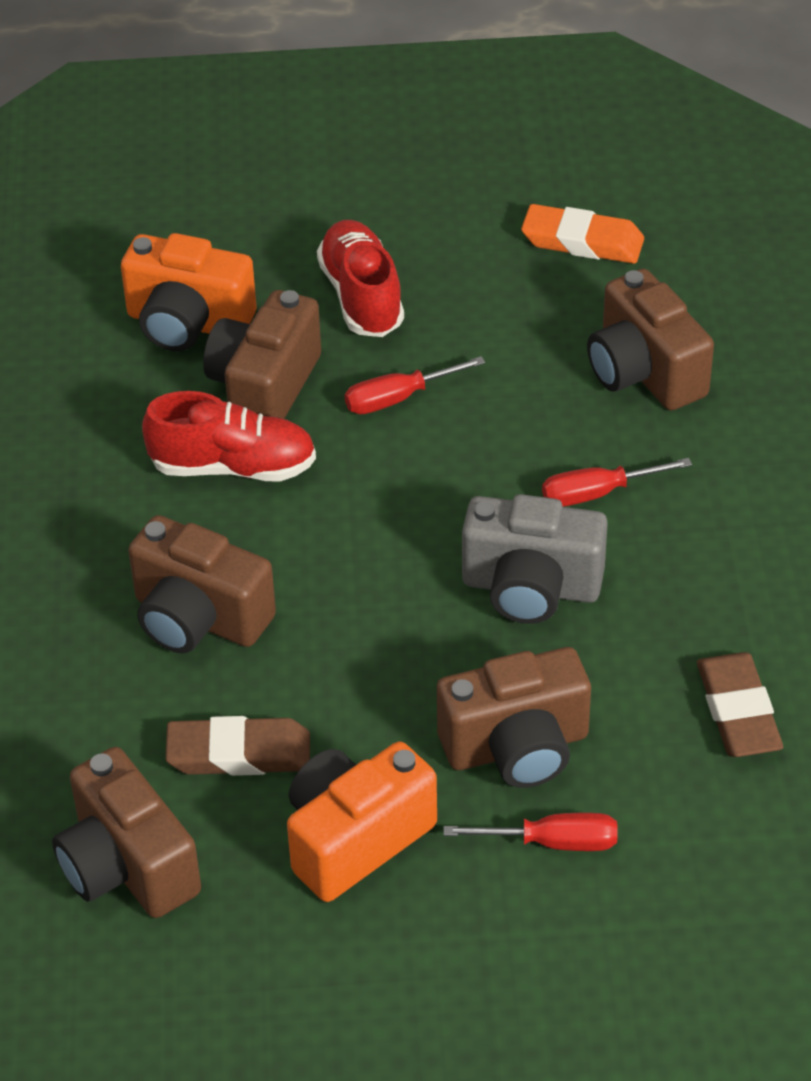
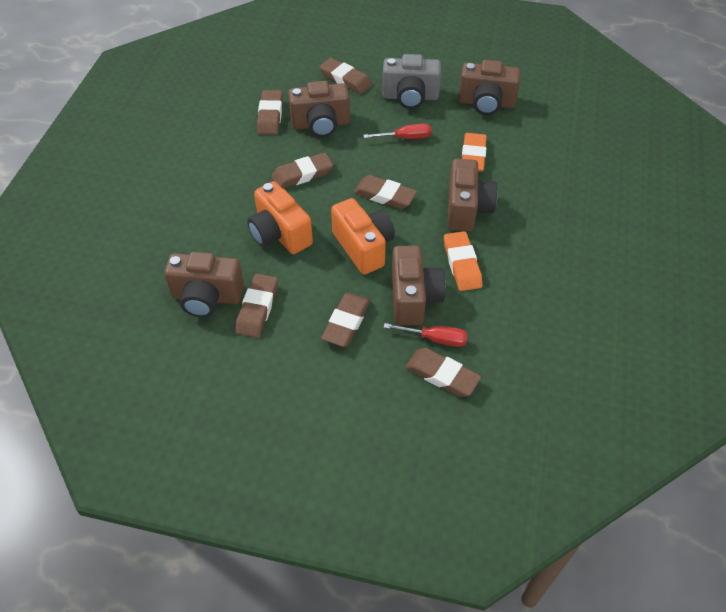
brown eraser: [165,716,310,776] [697,652,783,757] = 2 -> [235,273,278,338] [257,90,283,135] [271,153,333,188] [319,58,372,94] [321,293,371,347] [353,175,417,209] [405,348,481,397] = 7
orange eraser: [521,204,644,264] = 1 -> [444,231,482,291] [462,133,487,172] = 2
red screwdriver: [345,356,485,414] [444,813,618,851] [542,458,692,507] = 3 -> [363,124,432,139] [384,323,468,347] = 2
red shoe: [142,391,316,482] [317,220,404,337] = 2 -> none = 0

